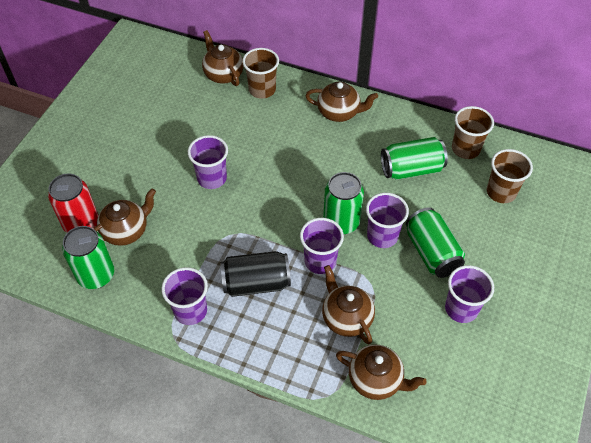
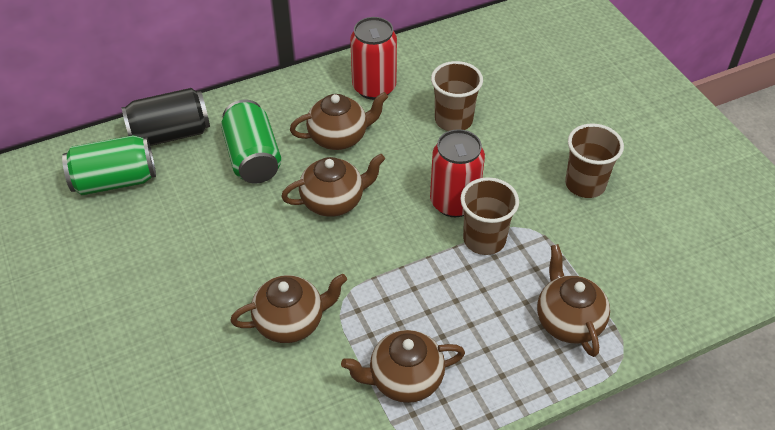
green can: [62,226,114,289] [323,172,364,234] [381,137,448,180] [406,207,465,278] = 4 -> [62,135,156,195] [221,99,281,184] = 2
purple cup: [161,267,208,325] [188,135,228,189] [300,218,344,274] [366,193,409,248] [445,265,494,323] = 5 -> none = 0
red can: [48,173,98,233] = 1 -> [350,17,397,100] [430,129,485,217] = 2

